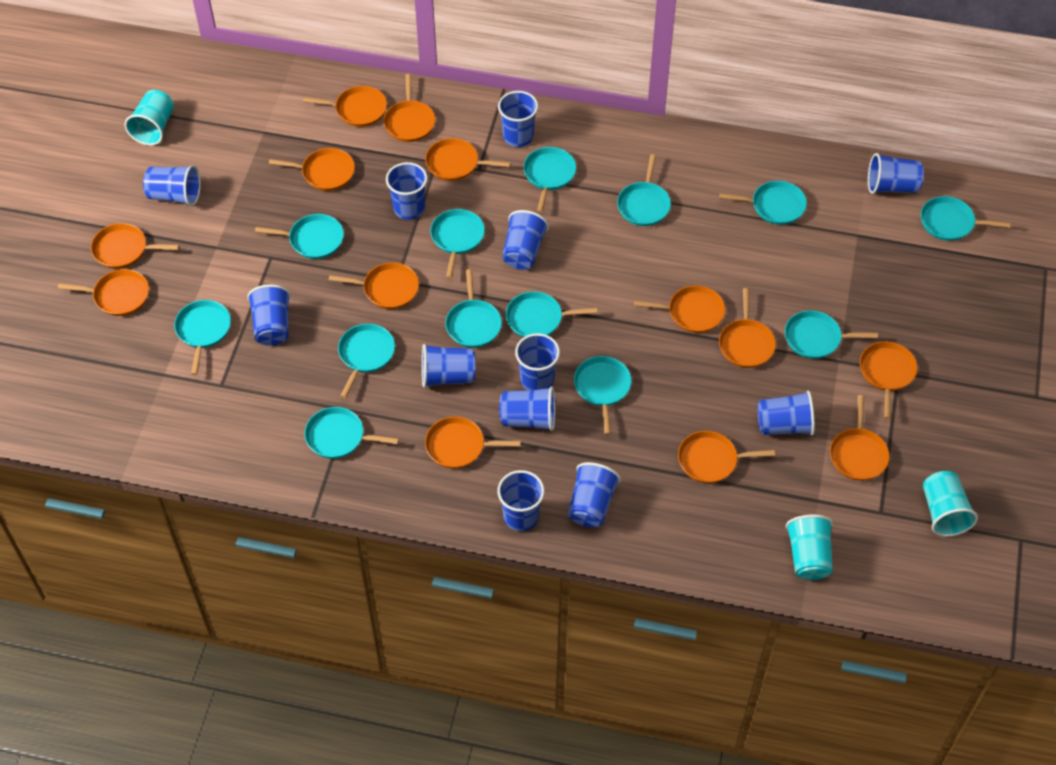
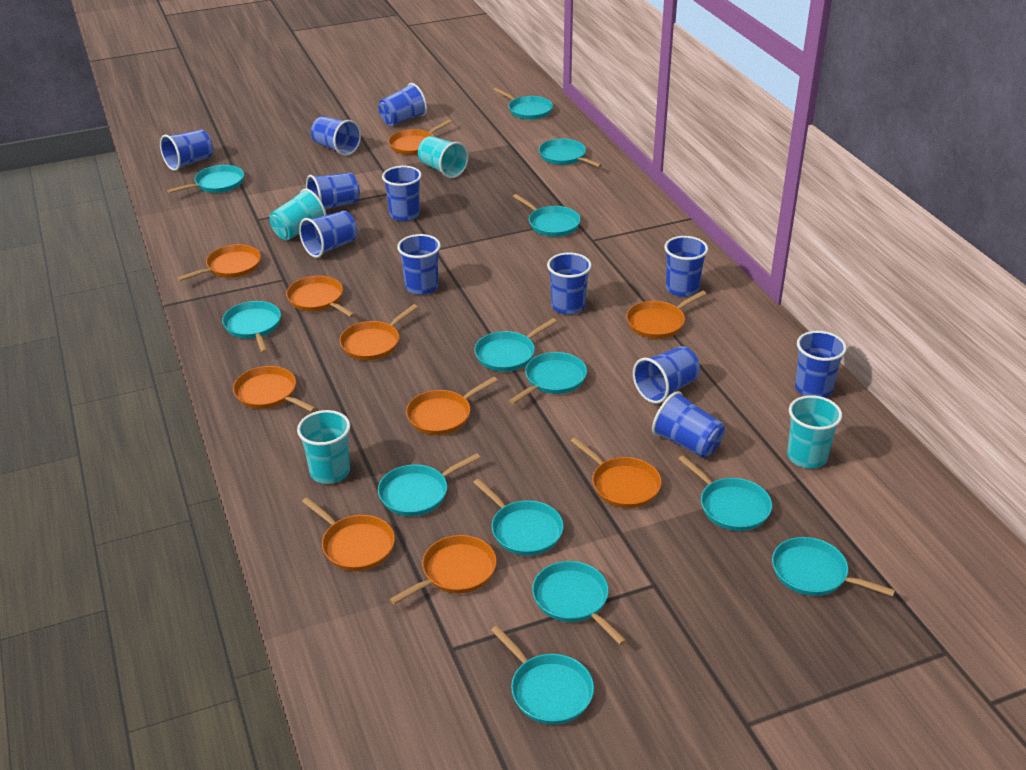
orange pan: [58,269,149,316] [91,223,179,269] [269,148,355,191] [303,86,387,127] [329,262,419,309] [383,74,435,142] [425,138,511,181] [425,417,521,469] [634,285,725,333] [678,431,775,483] [719,288,776,368] [830,395,890,481] [860,341,917,419] = 13 -> [177,244,261,281] [233,366,316,412] [286,276,355,317] [302,497,395,571] [340,304,418,360] [388,119,452,155] [389,535,497,605] [406,377,498,435] [571,437,662,508] [626,291,706,339] = 10
turquoise cup: [124,90,174,145] [786,515,833,580] [923,471,978,537] = 3 -> [269,188,326,240] [297,410,351,484] [418,136,469,178] [787,395,842,468] = 4

